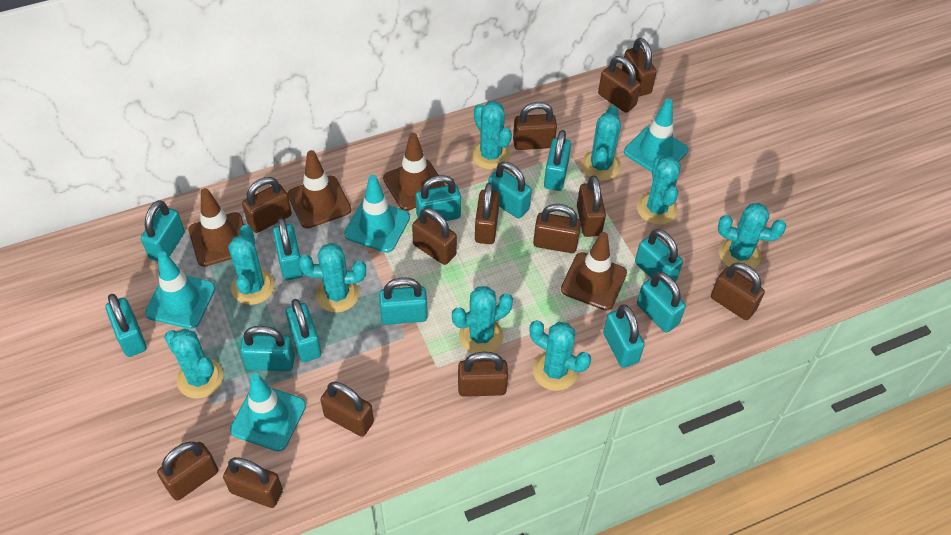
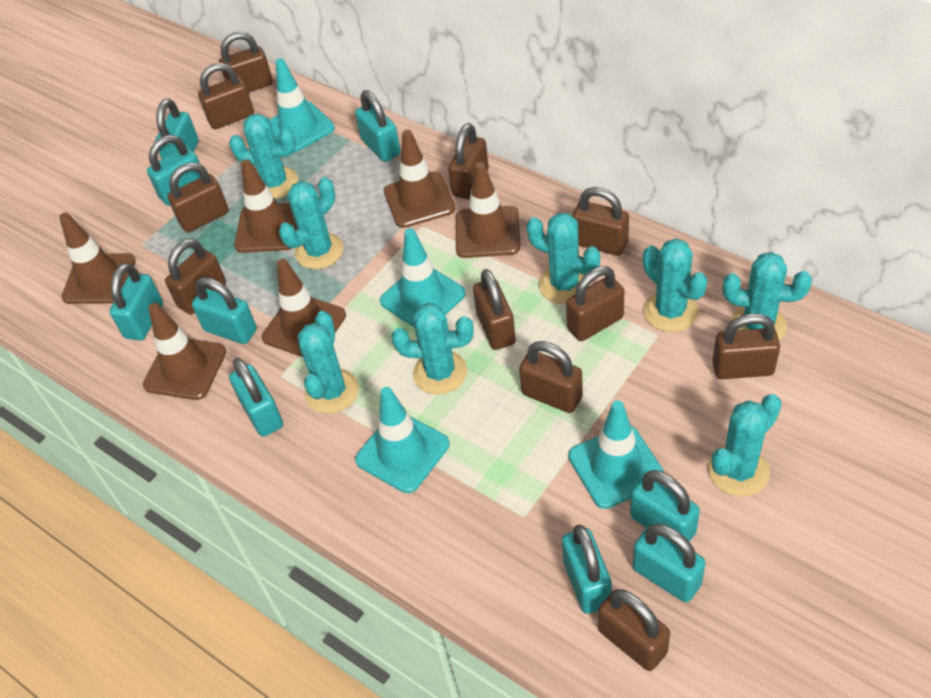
brown padlock: [157,442,218,501] [223,457,283,508] [242,177,292,233] [320,382,374,437] [412,208,457,265] [458,352,508,397] [475,183,500,244] [513,102,557,150] [533,204,581,253] [577,175,606,237] [598,56,641,113] [622,38,657,96] [711,263,765,320] = 13 -> [165,238,226,314] [167,163,229,232] [198,63,254,129] [219,32,273,93] [448,123,489,199] [473,269,516,350] [519,341,583,413] [566,266,624,341] [572,187,629,256] [598,589,670,671] [712,313,780,379] = 11
brown traffic cone: [189,188,244,267] [287,150,351,228] [383,133,446,211] [561,232,627,310] = 4 -> [59,212,136,304] [143,303,226,400] [234,159,298,253] [262,259,346,357] [384,130,456,228] [456,162,520,258] = 6
turquoise cactus: [164,329,223,399] [228,225,275,305] [298,243,366,313] [452,286,513,354] [471,101,512,170] [529,320,591,391] [581,106,621,181] [637,155,681,225] [718,203,786,271] = 9 -> [229,113,298,199] [279,177,344,269] [297,311,359,414] [391,303,474,395] [526,213,600,304] [643,238,708,332] [708,394,782,497] [723,252,812,341] = 8
turquoise padlock: [106,294,147,357] [141,200,185,261] [240,326,295,371] [273,218,303,280] [286,299,321,362] [379,277,428,325] [416,175,461,221] [488,162,532,219] [544,130,571,191] [603,304,644,368] [635,229,683,287] [637,272,686,333] = 12 -> [109,263,163,341] [147,135,201,206] [155,98,199,159] [192,277,257,344] [229,358,283,437] [355,90,401,162] [562,525,612,614] [630,470,700,542] [633,523,706,602] = 9

